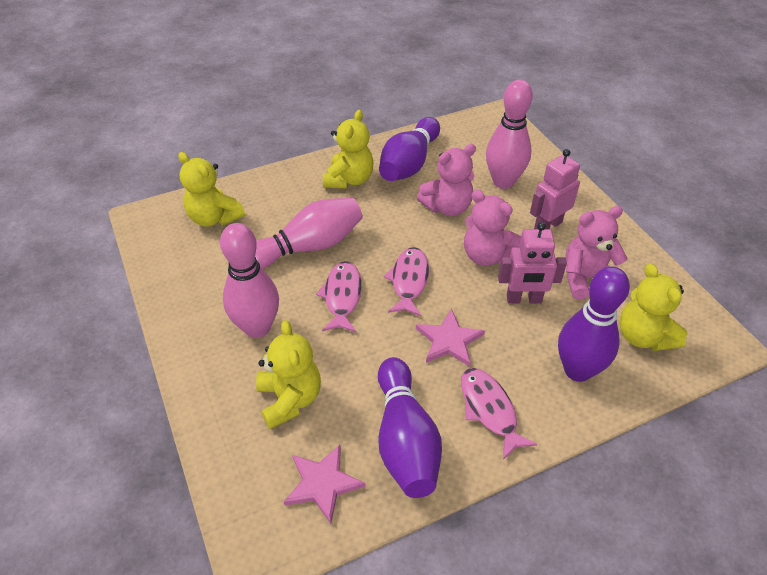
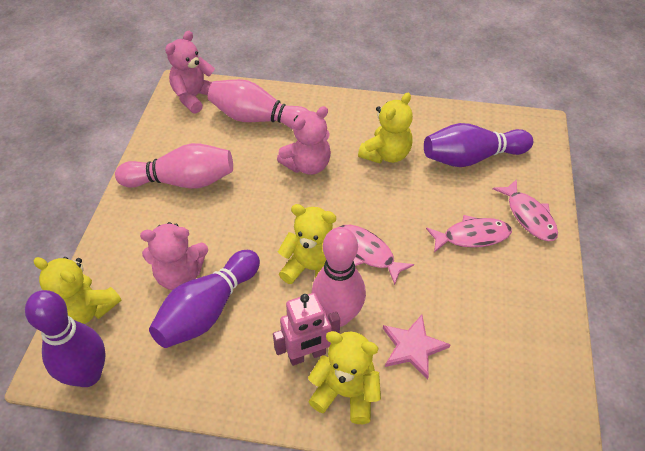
pink robot: [498,222,567,304] [530,149,580,229] = 2 -> [273,293,340,366] = 1
pink star: [284,445,365,524] [416,308,485,367] = 2 -> [383,315,451,380] = 1

